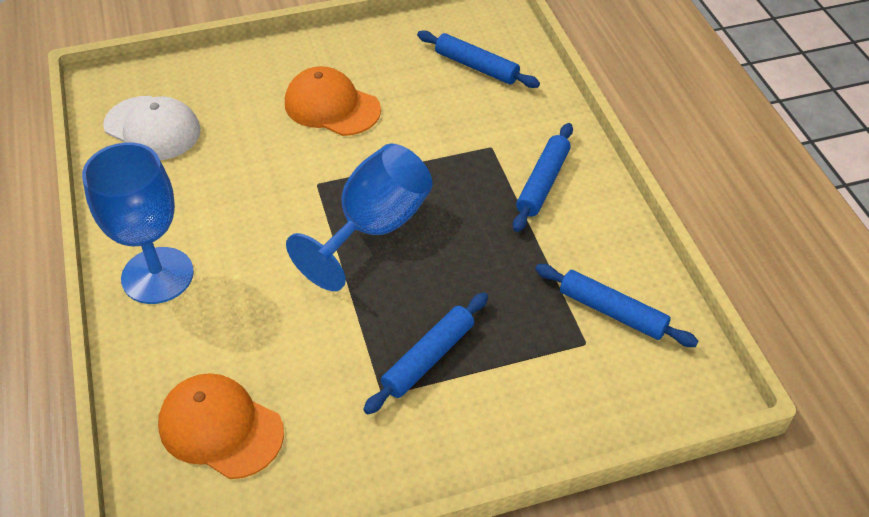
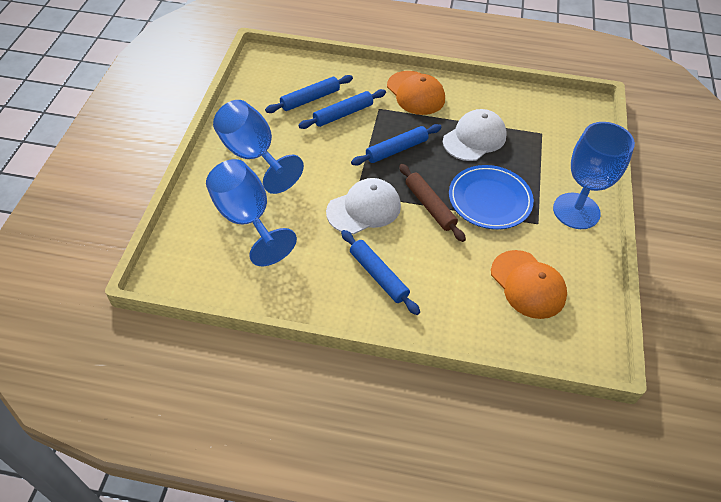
blue goblet: [82,142,194,304] [286,144,432,291] = 2 -> [206,159,297,266] [213,100,304,194] [553,122,635,229] = 3
blue plate: none = 0 -> [449,165,534,229] = 1
brown rolling pin: none = 0 -> [399,164,466,242] = 1
white cap: [103,96,201,160] = 1 -> [326,178,401,234] [443,109,507,161] = 2

